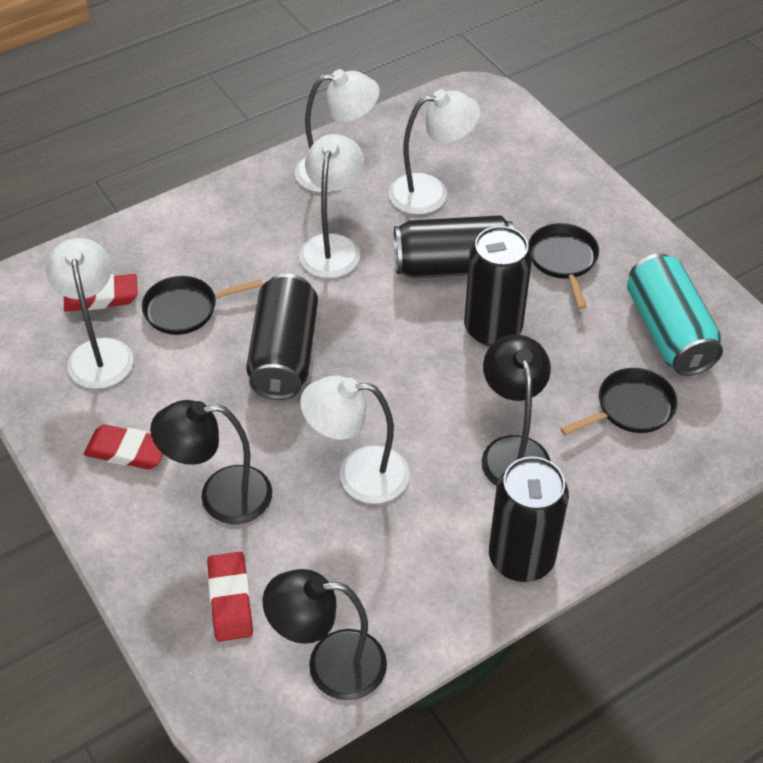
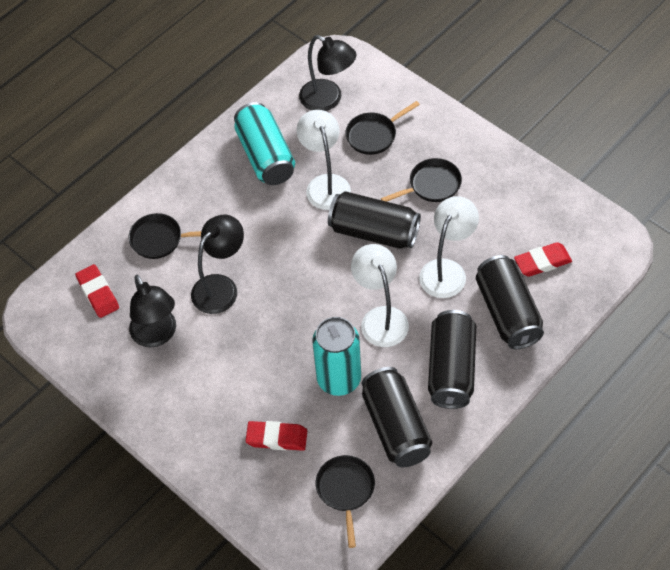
black pan: [142,276,263,335] [528,223,599,309] [560,368,677,435] = 3 -> [128,213,201,259] [316,455,375,548] [345,101,420,155] [381,158,462,202] = 4
turquoise can: [627,253,723,376] = 1 -> [234,102,295,185] [312,317,361,396] = 2
white lamp: [46,238,133,389] [295,69,380,192] [299,134,364,278] [300,376,410,504] [389,90,480,214] = 5 -> [296,110,351,210] [351,244,409,347] [419,196,479,298] = 3

